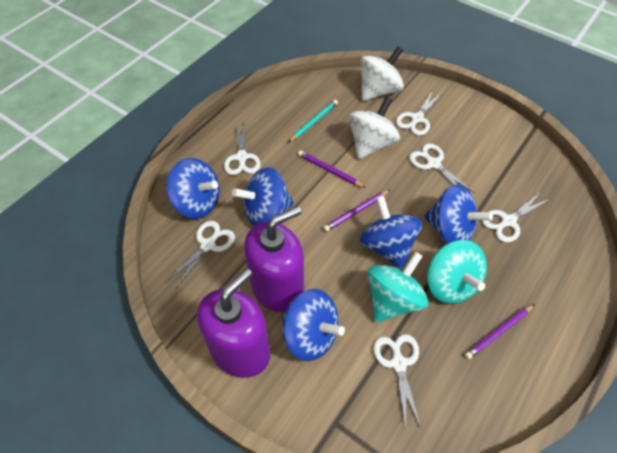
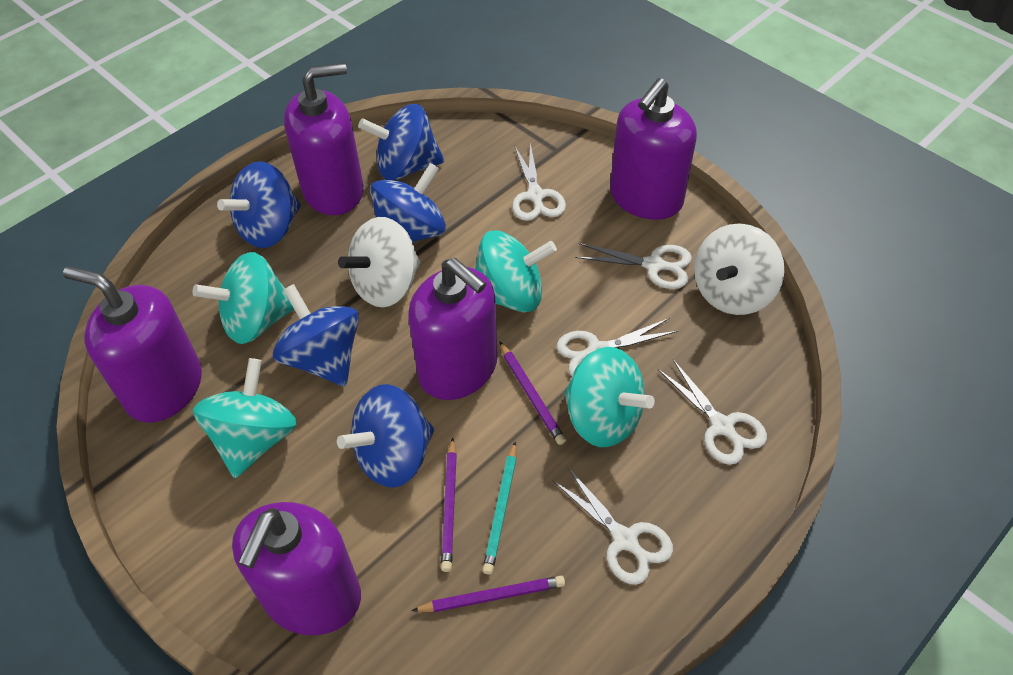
purple soap dispenser: [197,268,270,378] [244,206,304,312] = 2 -> [63,266,202,423] [232,502,361,635] [284,63,364,215] [408,258,497,400] [610,78,697,220] = 5
turquoise spinning top: [367,252,429,322] [427,240,487,304] = 2 -> [192,252,294,344] [193,358,297,478] [475,231,557,312] [564,347,655,447] = 4
white scissors: [165,221,235,290] [224,122,261,175] [373,334,421,428] [396,90,443,136] [409,143,475,193] [482,192,550,243] = 6 -> [512,143,566,221] [552,468,673,585] [557,318,678,376] [575,243,692,289] [658,359,767,465] = 5

